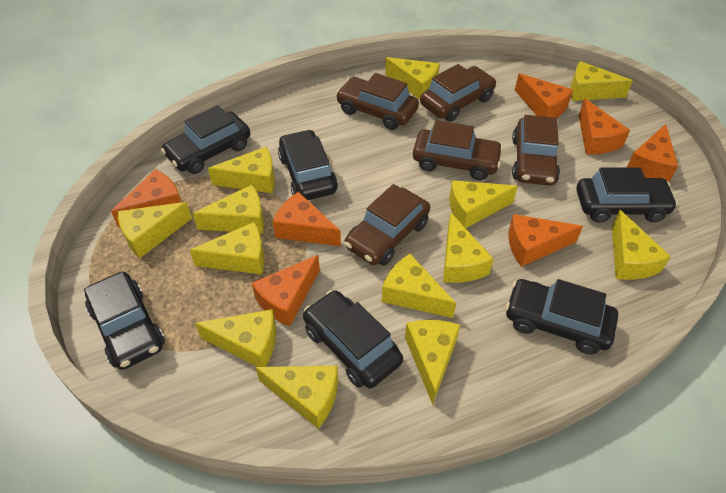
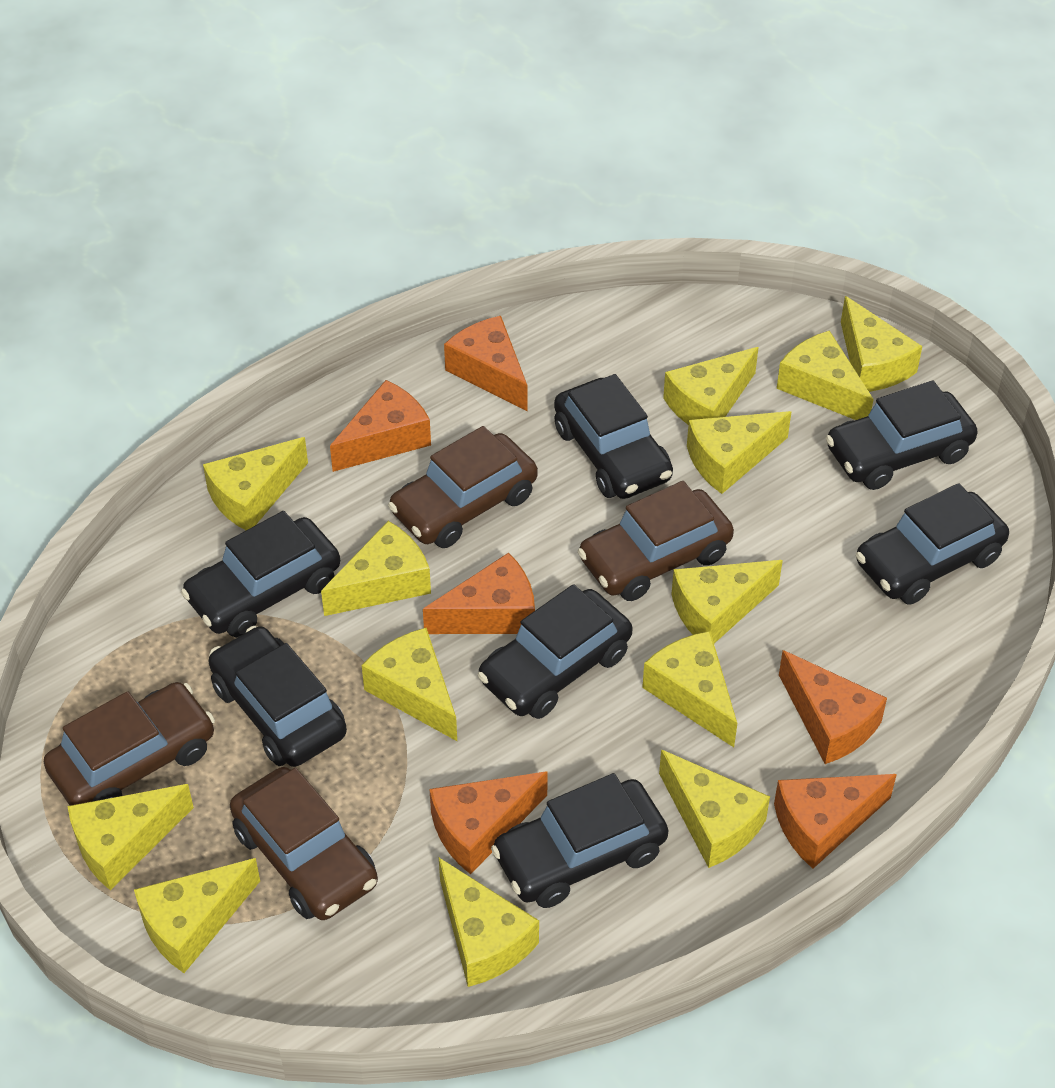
black car: [84,272,165,370] [161,105,250,174] [278,129,338,200] [303,290,403,388] [505,279,618,355] [577,167,678,223] = 6 -> [181,511,340,638] [208,626,347,767] [477,584,633,719] [491,773,668,908] [554,374,673,499] [826,380,978,490] [856,483,1009,604] = 7
brown car: [336,73,419,130] [345,184,430,266] [413,120,503,180] [420,64,496,122] [512,115,560,186] = 5 -> [44,682,215,806] [230,767,378,920] [388,426,538,548] [577,481,734,601] = 4
orange cheese: [111,169,181,228] [252,255,320,326] [273,192,341,246] [508,214,583,267] [515,73,573,118] [579,98,630,154] [627,124,678,182] = 7 -> [330,380,431,472] [423,552,535,634] [429,771,548,874] [444,316,527,411] [774,774,897,869] [779,650,887,764] = 6

